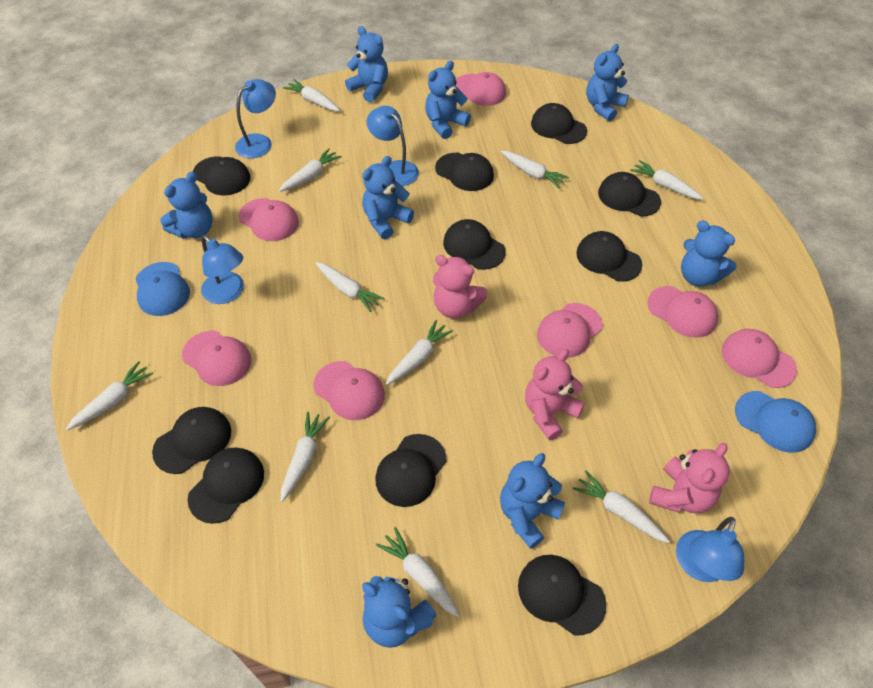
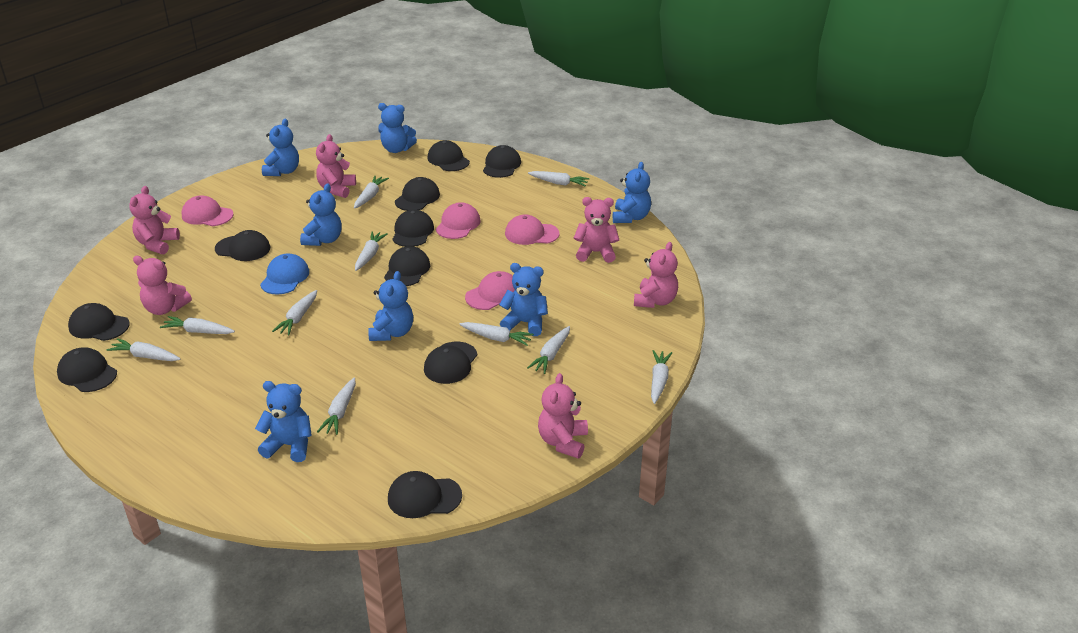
blue cap: [135,262,190,316] [735,391,816,453] = 2 -> [260,254,309,295] = 1
blue lamp: [201,235,244,304] [235,79,276,158] [367,106,419,186] [676,517,744,582] = 4 -> none = 0
blue teddy bear: [160,172,213,238] [345,26,388,102] [362,156,414,239] [362,576,437,648] [425,61,471,139] [500,453,565,549] [586,44,629,121] [681,221,737,286] = 8 -> [255,381,312,462] [262,119,299,176] [300,183,342,246] [368,271,413,341] [378,103,417,153] [499,263,548,336] [613,162,651,223] = 7
pink cap: [182,331,252,386] [238,198,299,241] [313,361,385,420] [456,72,506,106] [537,303,602,358] [648,286,718,338] [722,329,797,388] = 7 -> [182,195,234,226] [436,202,480,239] [465,271,515,310] [505,214,560,245] = 4
pink teddy bear: [433,255,487,318] [525,349,585,440] [649,443,730,513] = 3 -> [129,186,180,254] [133,256,192,315] [316,134,356,198] [538,373,588,459] [574,197,619,263] [634,242,678,308] = 6

